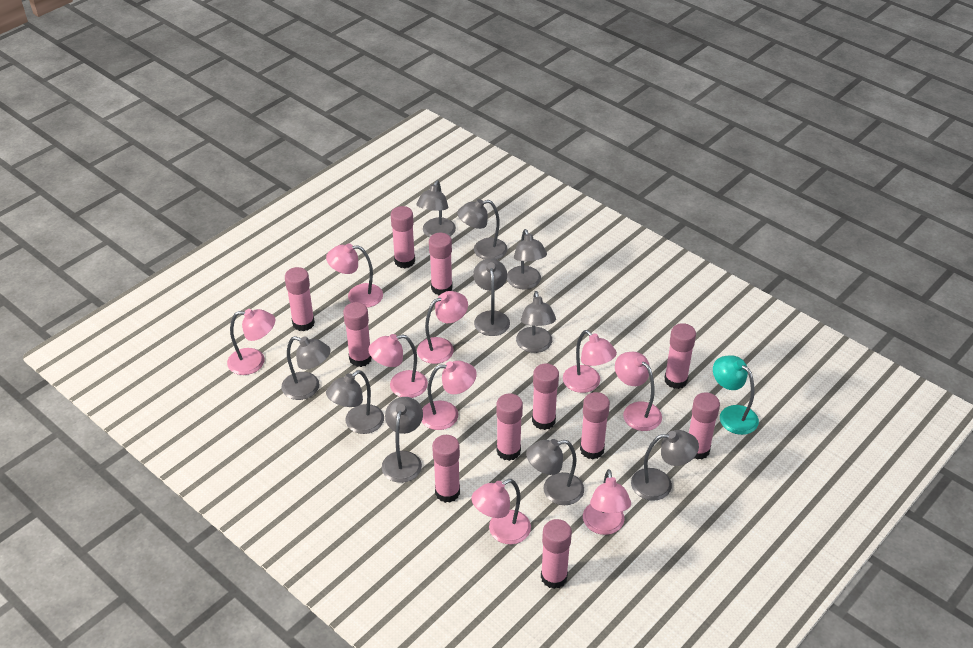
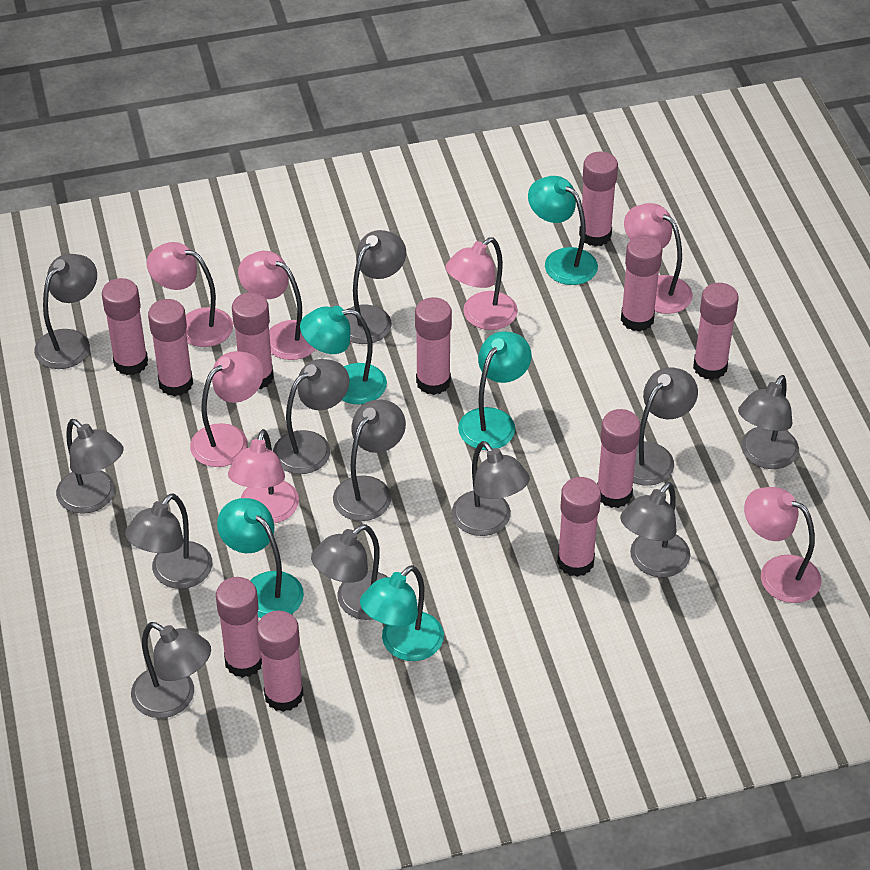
grey lamp: [281,336,331,400] [326,370,384,434] [382,397,423,483] [416,180,456,238] [457,199,508,260] [473,258,510,336] [507,229,547,290] [516,291,556,353] [526,439,584,505] [631,430,699,501] = 10 -> [34,254,97,369] [56,419,124,514] [125,493,212,589] [131,622,211,718] [273,359,349,474] [311,524,388,620] [333,400,406,521] [345,230,406,344] [452,441,530,536] [620,482,690,577] [633,368,698,486] [738,375,799,469] = 12
pink lamp: [227,309,275,375] [326,243,383,308] [368,334,428,398] [417,291,468,364] [422,361,477,430] [471,479,531,544] [563,330,617,393] [583,469,631,535] [615,352,662,431] = 9 -> [147,242,233,347] [190,351,264,467] [228,429,299,523] [238,251,316,360] [445,237,518,330] [624,203,693,314] [744,487,822,603] = 7
turquoise lamp: [713,355,759,435] = 1 -> [217,498,304,618] [300,306,387,404] [360,565,444,661] [458,331,532,450] [528,176,598,285] = 5

